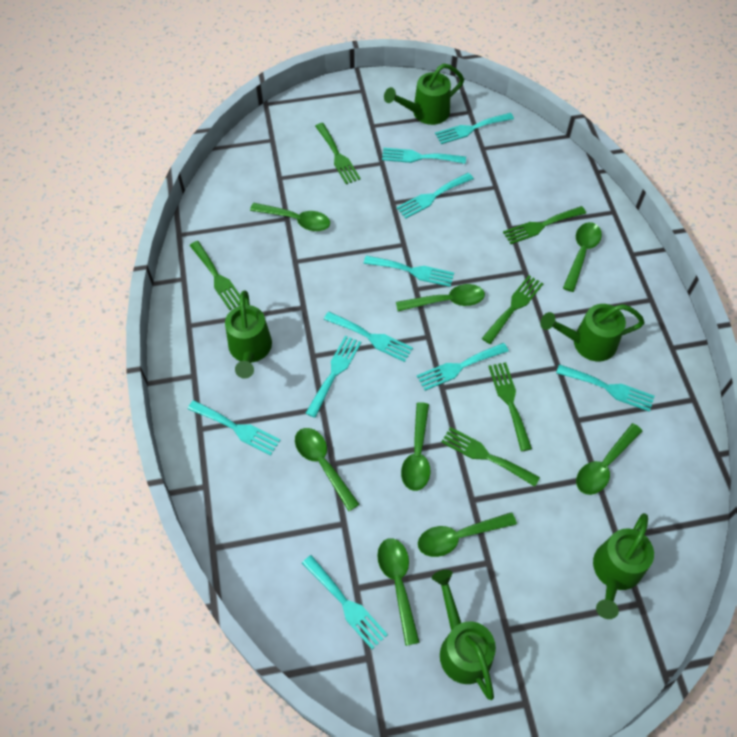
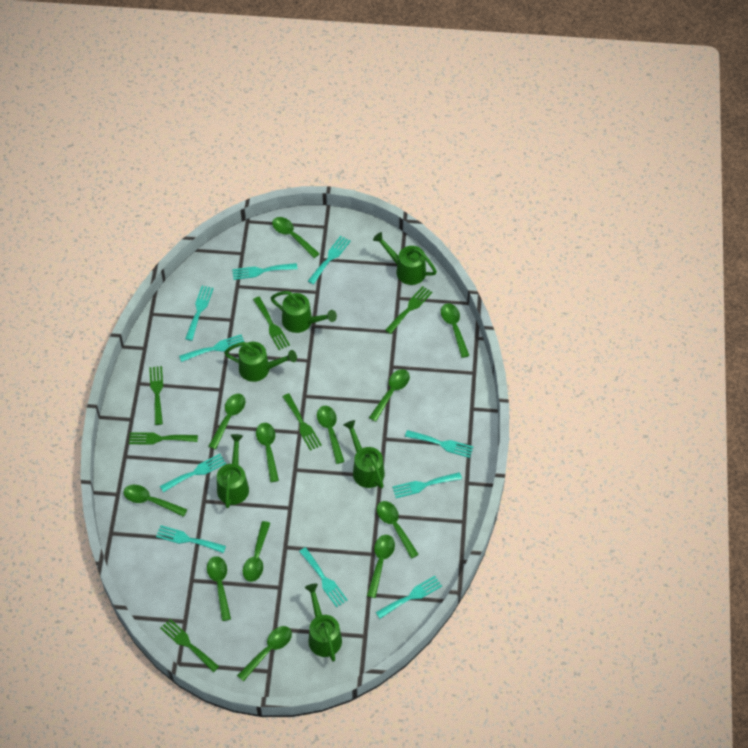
green spoon: [250,203,330,231] [295,428,360,511] [377,538,420,646] [396,284,485,311] [401,402,430,491] [418,512,517,557] [563,222,602,292] [576,423,642,495] = 8 -> [124,485,188,517] [207,556,231,621] [208,394,245,449] [237,626,292,681] [243,521,270,582] [256,423,279,482] [272,217,320,258] [317,406,345,464] [367,535,395,598] [369,369,410,422] [377,501,419,559] [441,303,469,358] = 12
green watering can: [225,290,272,379] [384,63,464,125] [432,570,496,700] [541,304,645,361] [593,513,654,619] = 5 -> [217,434,249,508] [224,342,297,382] [271,291,337,333] [305,584,342,662] [344,420,385,489] [373,232,437,285] = 6

